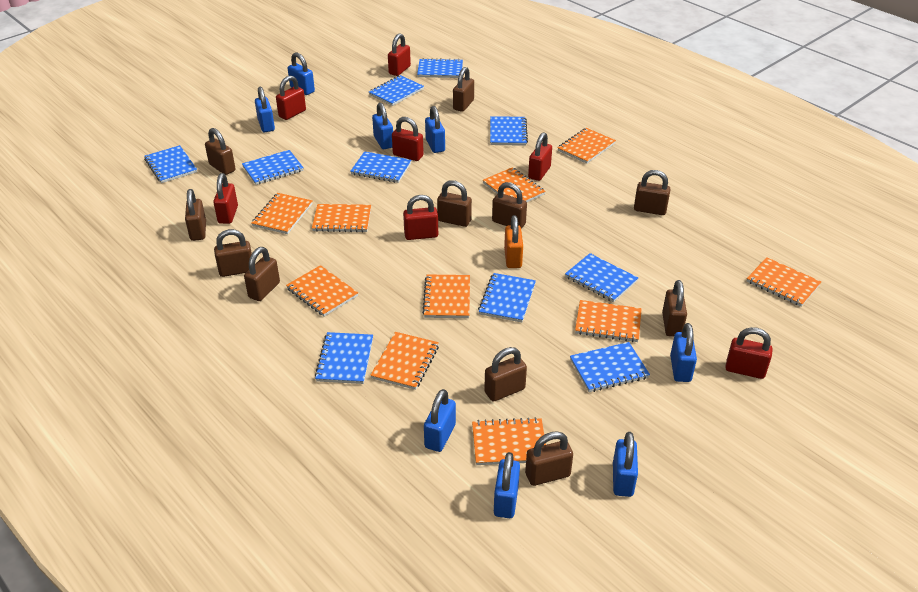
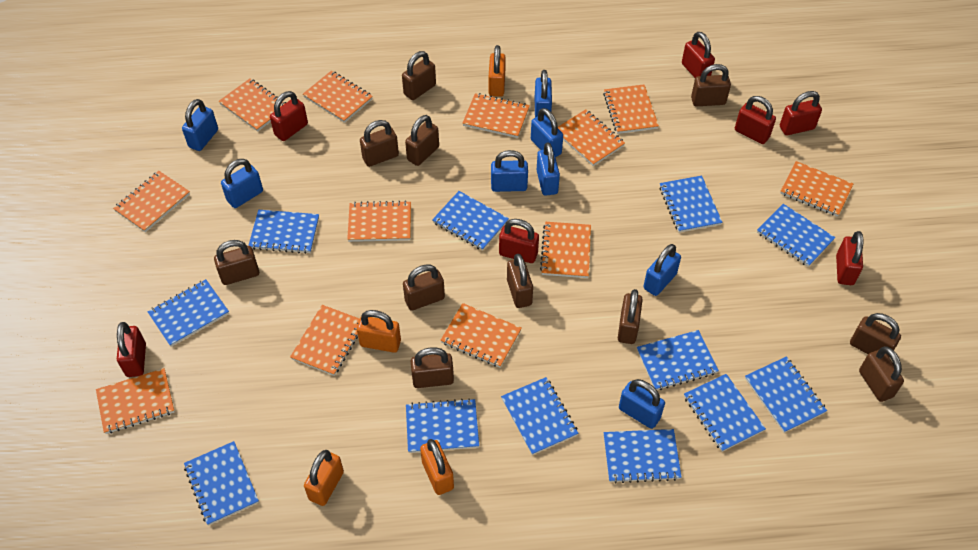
blue notebook: [144,145,197,183] [242,150,304,185] [315,332,373,384] [350,151,411,183] [369,75,424,106] [417,58,463,78] [478,273,536,322] [490,116,528,146] [565,253,638,302] [570,342,650,392] = 10 -> [148,279,229,347] [184,441,259,526] [248,210,319,254] [406,398,479,453] [432,191,509,251] [501,377,578,455] [604,429,681,484] [637,330,719,390] [659,176,722,233] [684,374,766,452] [745,356,827,433] [757,204,835,267] = 12
orange notebook: [251,193,312,234] [286,265,358,317] [312,204,371,232] [370,332,439,390] [422,275,470,318] [472,417,546,465] [483,167,545,202] [558,128,616,164] [575,300,642,342] [746,257,821,307] = 10 -> [96,368,175,434] [113,171,190,232] [219,79,286,132] [290,305,360,376] [303,71,373,123] [347,201,411,242] [441,303,522,368] [463,93,530,138] [540,222,591,278] [558,109,625,166] [603,85,659,134] [780,161,853,217] = 12
orange padlock: [504,215,523,268] = 1 -> [304,450,344,506] [357,310,401,353] [420,439,454,495] [489,45,506,97] = 4

